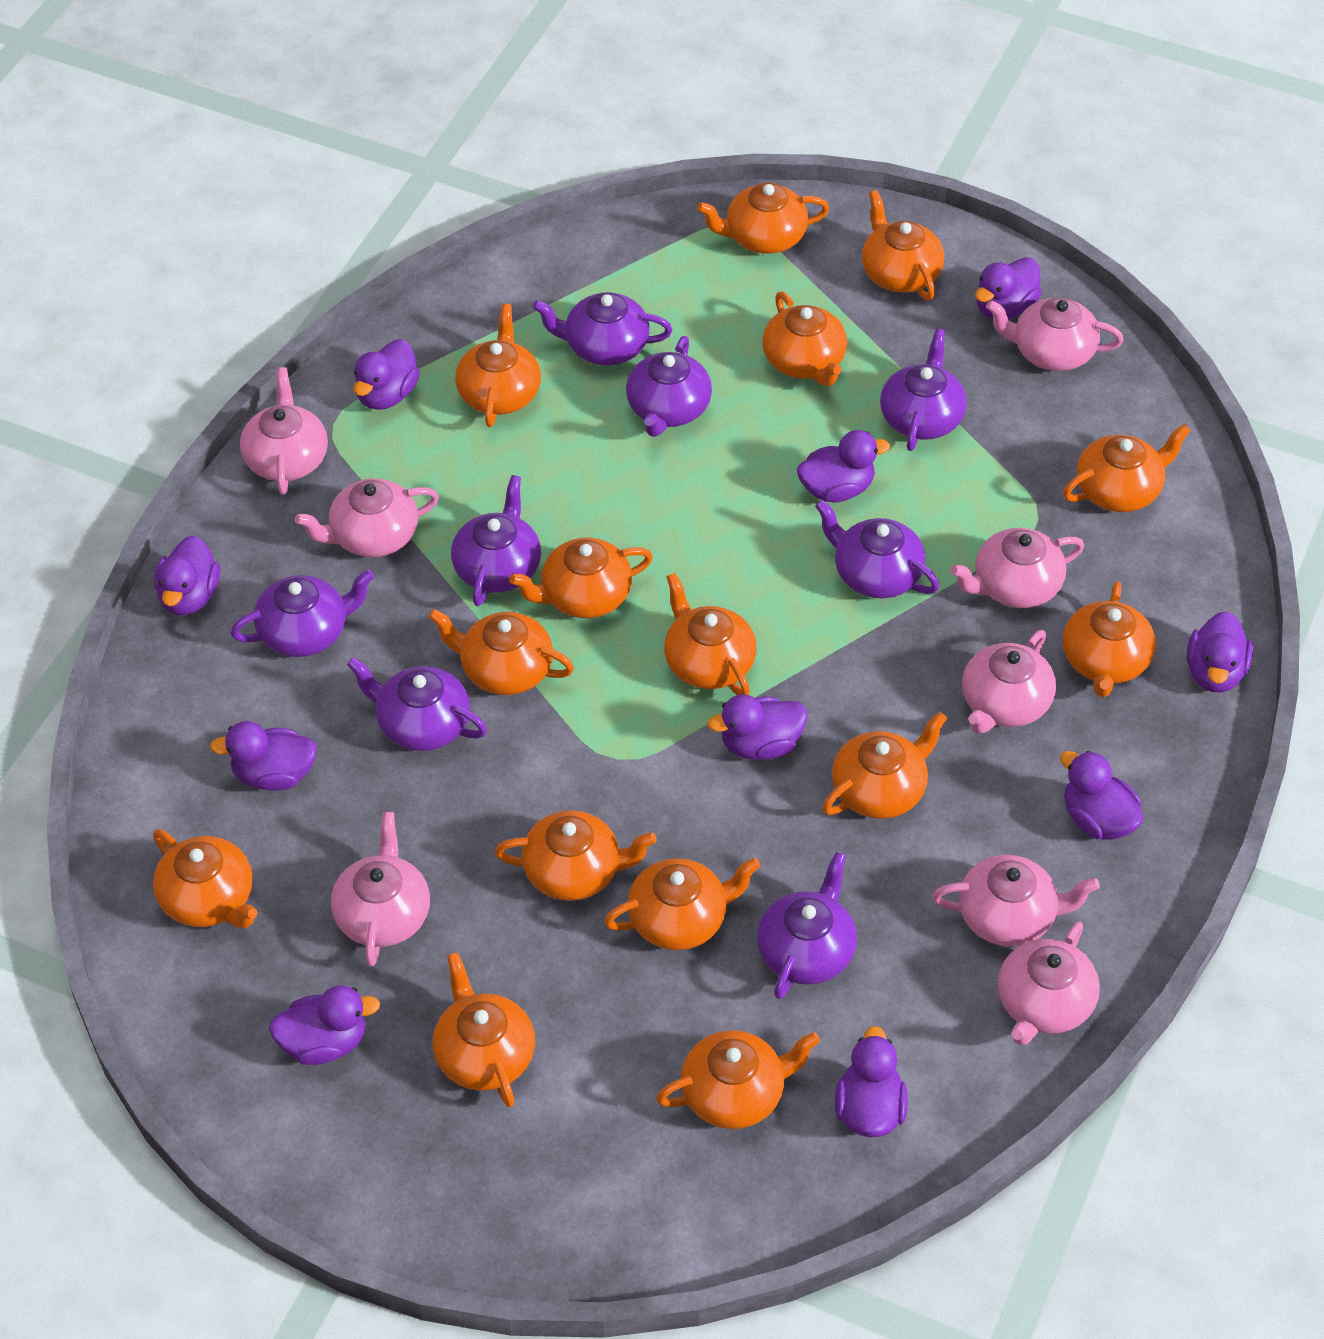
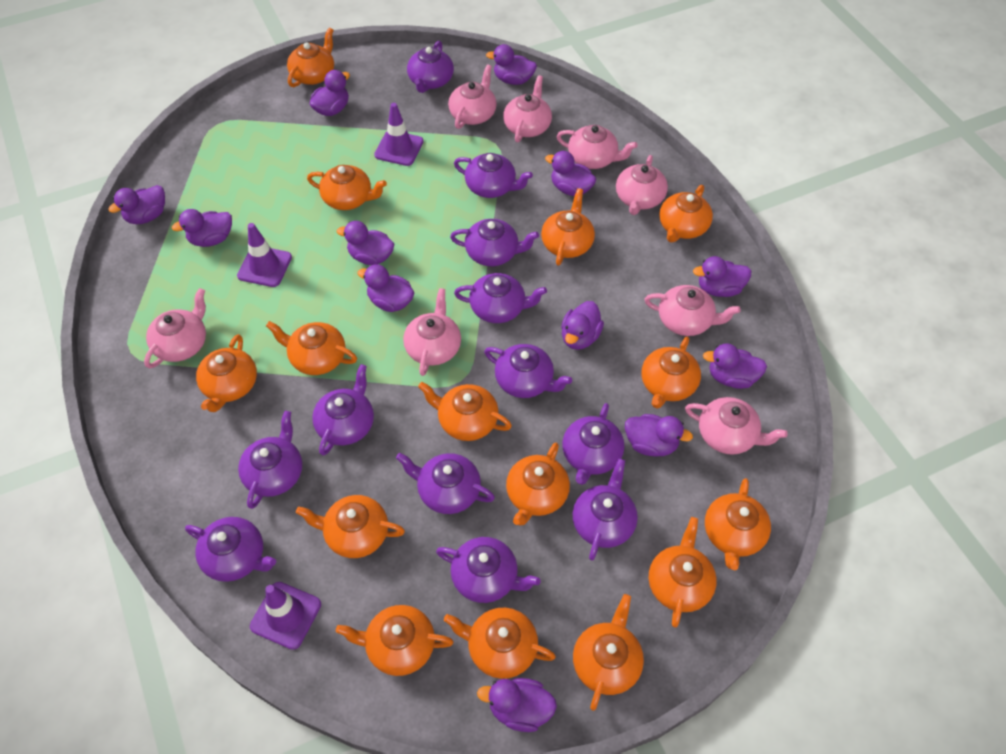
purple duck: [154,536,220,615] [210,721,317,791] [269,985,380,1065] [353,339,420,410] [708,694,807,760] [797,430,890,503] [835,1026,908,1137] [975,257,1042,320] [1060,751,1143,840] [1187,611,1253,692] = 10 -> [108,185,165,224] [172,209,232,247] [310,70,350,116] [337,221,394,265] [357,264,414,312] [477,678,557,732] [486,44,537,85] [545,151,596,196] [561,301,604,350] [625,414,693,456] [693,256,751,297] [703,343,767,389] = 12
purple teapot: [231,569,375,657] [347,657,487,751] [451,475,541,606] [533,292,672,366] [626,336,712,437] [757,852,857,999] [815,500,939,598] [880,329,967,451] = 8 -> [185,517,276,582] [238,411,302,509] [312,364,374,456] [396,453,495,514] [407,41,454,93] [436,537,540,603] [450,219,539,266] [454,153,533,198] [454,273,547,323] [484,344,572,398] [562,403,624,485] [573,458,638,561] = 12
purple traffic cone: none = 0 -> [237,223,292,287] [250,582,321,650] [374,103,424,166] = 3

